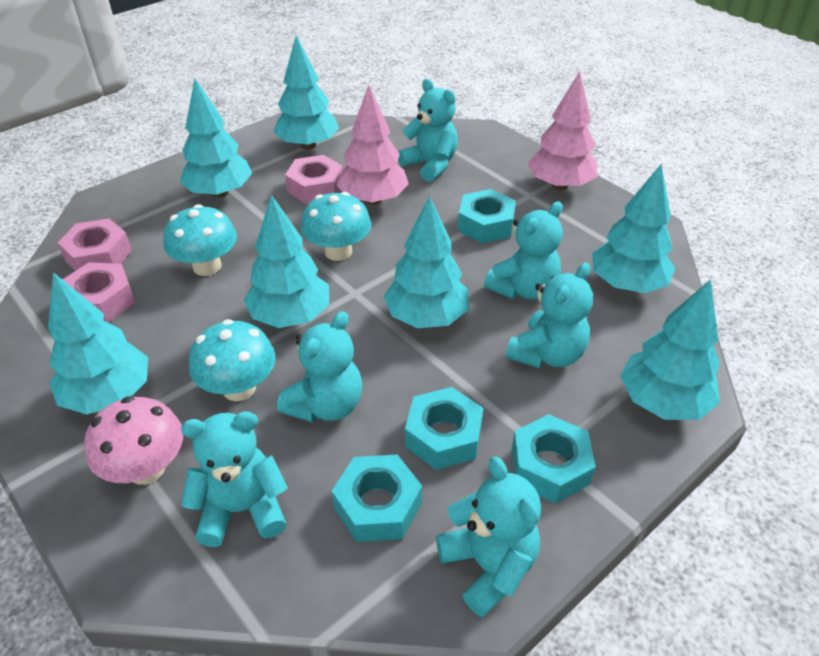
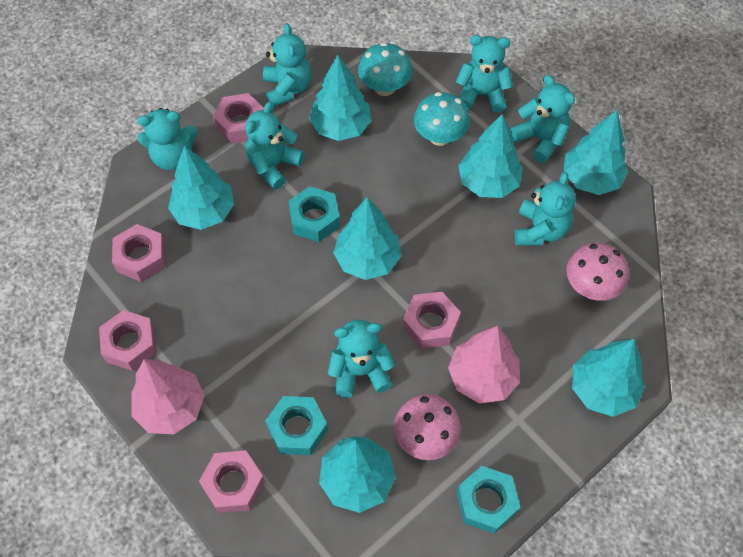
pink mushroom: [84,396,183,485] = 1 -> [394,394,461,460] [566,243,629,301] = 2
pink nut: [58,218,132,271] [62,262,135,323] [285,155,343,204] = 3 -> [99,310,157,371] [112,224,165,282] [199,450,265,513] [213,93,264,144] [403,292,461,349] = 5
turquoise mushroom: [163,204,237,276] [189,319,275,401] [301,192,371,261] = 3 -> [358,42,412,96] [414,92,470,146] = 2
turquoise nut: [332,455,422,542] [405,387,483,470] [458,189,516,243] [512,414,596,503] = 4 -> [265,396,328,455] [288,186,340,242] [457,466,520,534] = 3
turquoise teddy bear: [181,411,288,547] [277,311,362,422] [398,79,458,182] [436,457,541,617] [484,201,563,299] [506,262,593,368] = 6 -> [137,108,197,170] [245,102,304,190] [263,23,311,107] [328,320,395,398] [456,35,513,113] [511,75,575,163] [515,172,576,246] = 7

